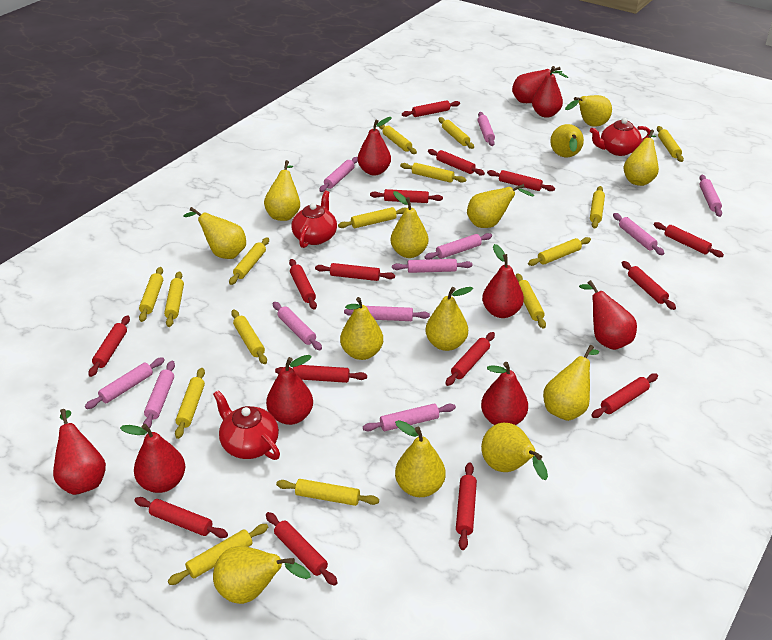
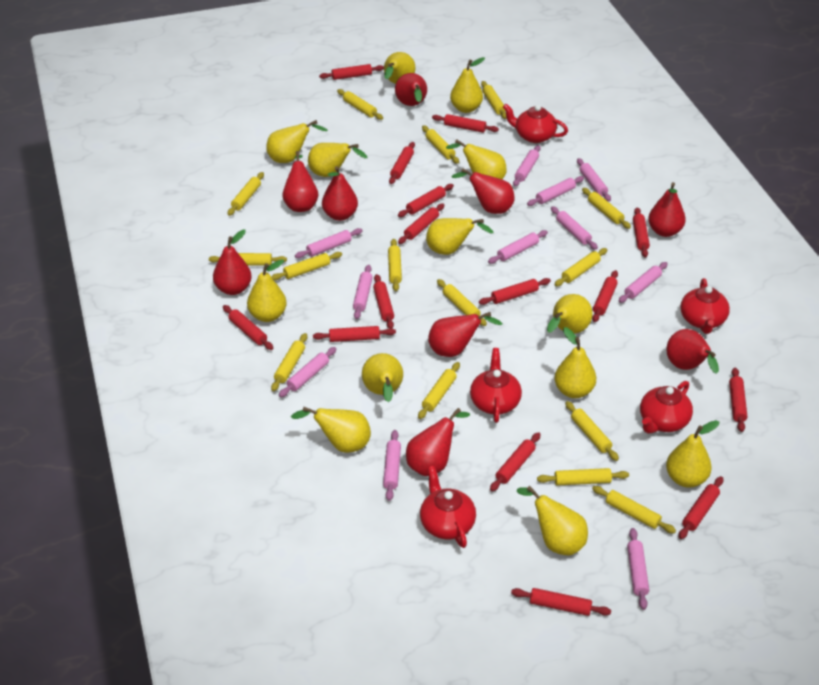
red teapot: [213,390,280,460] [291,190,337,248] [590,118,650,156] = 3 -> [420,466,476,548] [470,348,522,423] [503,104,568,143] [640,381,693,434] [680,278,730,334] = 5

